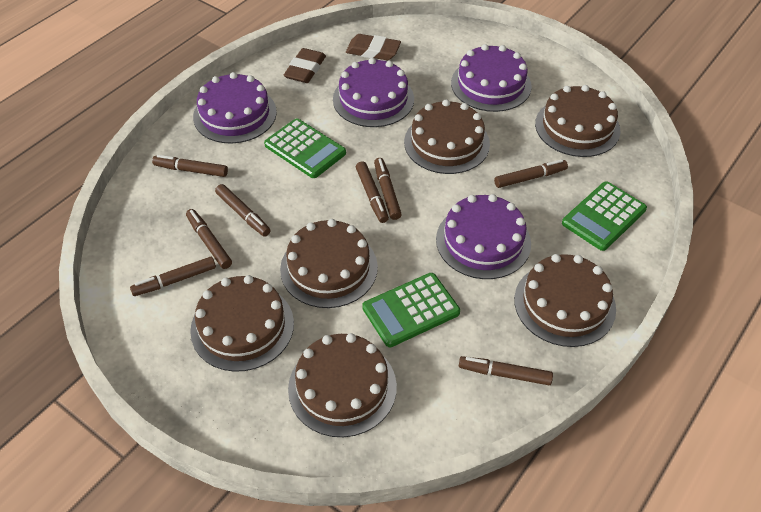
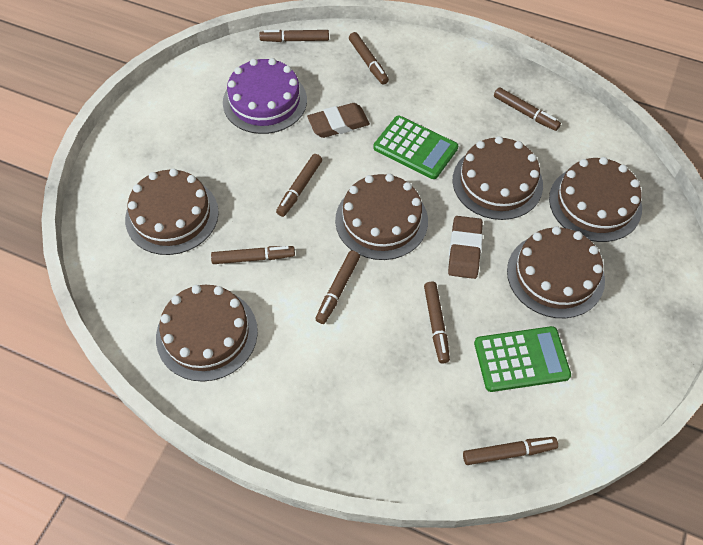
green calculator: [264,118,346,178] [362,273,460,347] [562,181,647,251] = 3 -> [374,116,458,179] [474,326,571,392] = 2
purple cake: [193,72,277,143] [333,58,414,127] [436,194,531,279] [451,44,532,112] = 4 -> [223,58,307,134] = 1

